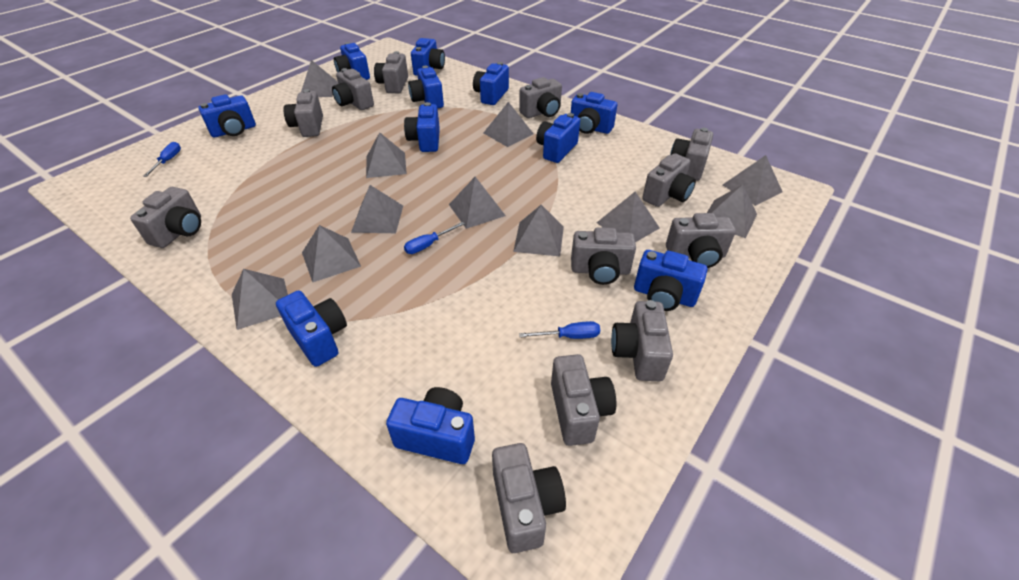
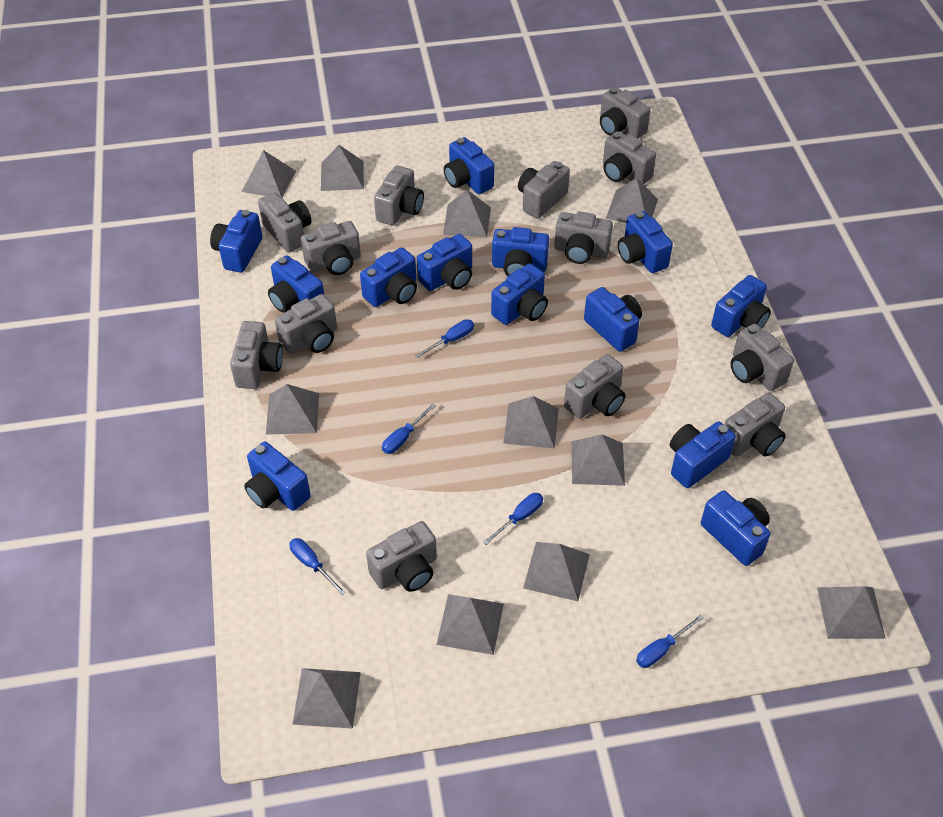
blue camera: [198,94,256,137] [276,290,347,367] [334,42,370,80] [386,387,475,464] [404,102,440,152] [408,66,444,108] [411,38,445,76] [473,62,509,105] [536,113,580,163] [571,92,617,134] [634,250,707,311] = 11 -> [210,210,263,273] [244,442,311,511] [268,256,324,313] [360,247,417,307] [417,234,472,291] [444,137,494,194] [491,264,548,325] [492,227,549,276] [584,287,642,352] [618,211,673,273] [670,421,736,488] [701,490,770,566] [711,275,771,337] = 13
blue screwdriver: [143,142,181,177] [404,222,464,254] [519,321,600,339] = 3 -> [289,538,346,595] [382,403,436,454] [415,319,474,358] [483,493,543,545] [636,615,704,668] = 5
grey camera: [130,187,201,248] [283,89,323,137] [332,68,374,110] [374,51,408,93] [492,443,566,553] [519,77,562,118] [551,354,617,446] [571,227,636,285] [611,300,673,381] [642,153,696,207] [666,213,736,268] [670,128,713,181] = 12 -> [230,321,283,389] [258,192,312,252] [275,294,337,354] [301,221,361,275] [366,521,437,592] [374,166,424,226] [518,161,570,219] [554,211,613,264] [564,354,626,419] [600,87,651,139] [603,131,656,185] [724,392,786,457] [731,324,794,391] = 13

